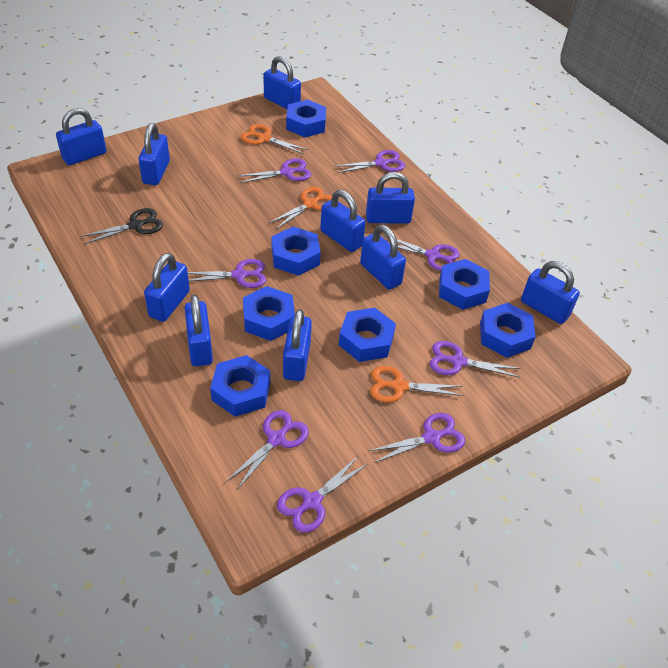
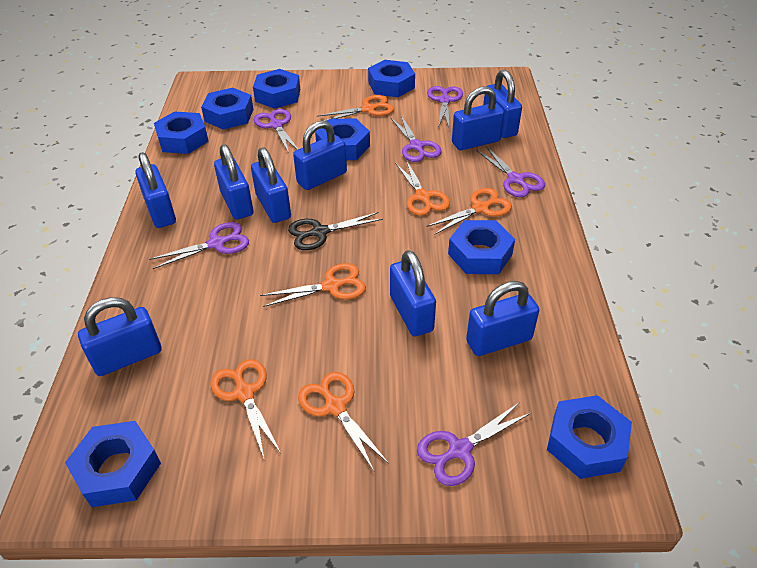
blue nut: [210,355,270,417] [243,286,295,341] [272,227,321,276] [286,100,326,137] [339,308,396,362] [439,259,490,310] [480,303,536,358] = 7 -> [65,421,161,507] [154,111,209,154] [201,88,254,129] [253,69,301,109] [315,118,370,160] [368,60,415,97] [448,220,515,274] [547,395,632,479] = 8
blue padlock: [56,108,106,165] [138,123,170,185] [144,253,190,322] [185,295,213,366] [263,56,301,109] [283,309,312,381] [320,190,366,252] [360,225,406,290] [366,172,415,224] [521,261,580,324] = 10 -> [78,297,162,376] [135,152,176,228] [214,144,253,220] [251,147,291,223] [293,120,347,190] [390,250,436,336] [452,87,504,150] [466,281,539,356] [483,70,522,138] = 9
orange scissors: [241,124,309,155] [268,187,332,229] [370,366,464,403] = 3 -> [210,359,281,458] [260,263,366,307] [298,372,389,471] [317,95,394,121] [395,160,450,216] [426,188,512,235] = 6
purple scissors: [188,259,266,288] [226,410,309,490] [238,158,311,183] [277,455,369,533] [335,150,405,173] [369,413,465,463] [384,235,460,271] [429,341,520,378] = 8 -> [149,222,249,269] [254,109,298,153] [391,114,442,162] [417,402,531,486] [427,86,463,128] [476,146,545,197] = 6

